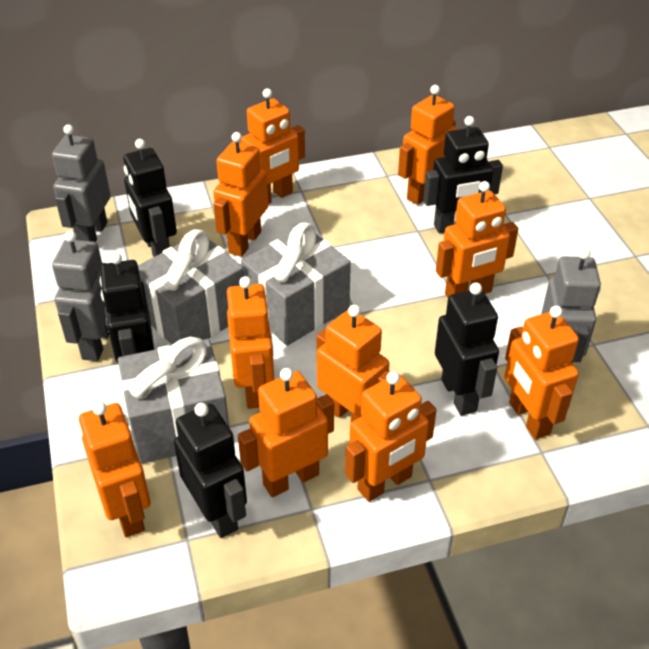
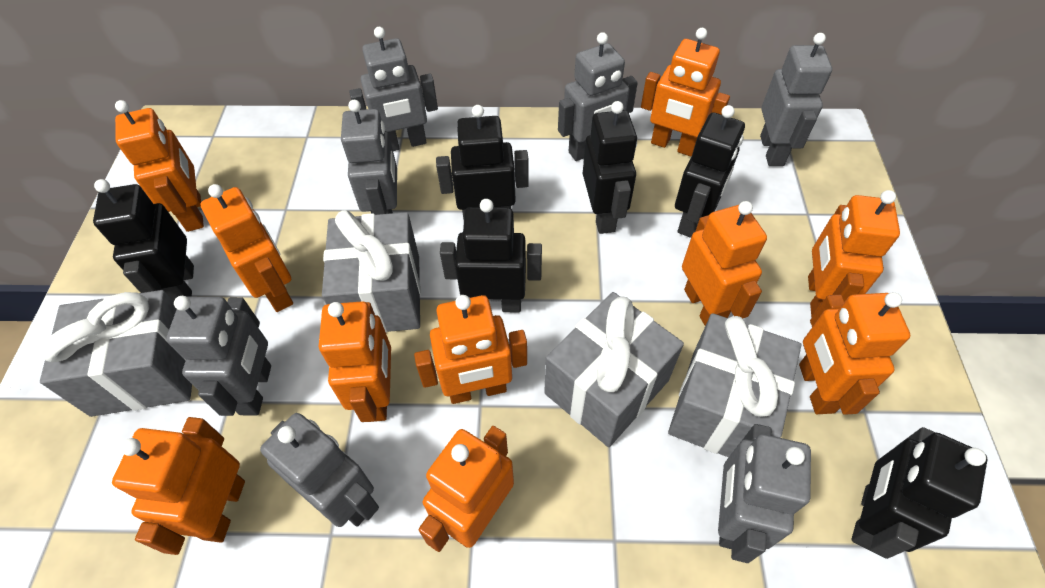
black robot: [100,252,154,362] [123,139,177,257] [174,403,247,538] [423,116,503,233] [435,283,499,416] = 5 -> [93,179,194,302] [436,105,529,220] [440,199,542,313] [582,101,637,234] [675,105,745,238] [851,427,988,559] = 6
grey gift: [118,337,229,464] [138,229,244,345] [241,222,351,346] = 3 -> [40,290,192,417] [322,210,421,333] [544,292,684,447] [668,313,801,458] = 4
grey robot: [52,124,111,242] [52,231,109,361] [541,248,601,363] = 3 -> [166,296,271,416] [260,413,379,527] [341,100,397,215] [349,27,438,151] [558,32,638,161] [718,424,811,563] [760,33,832,166] = 7

